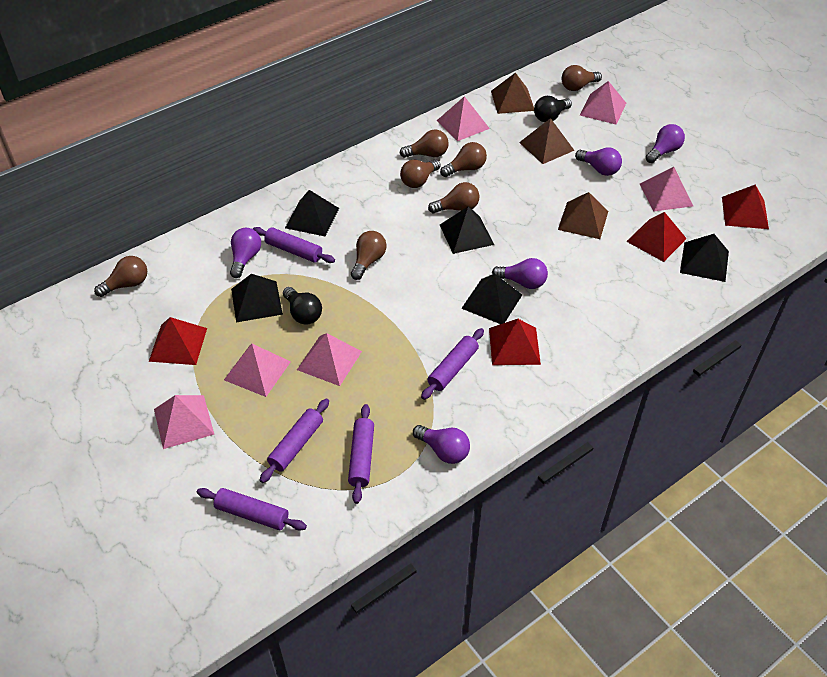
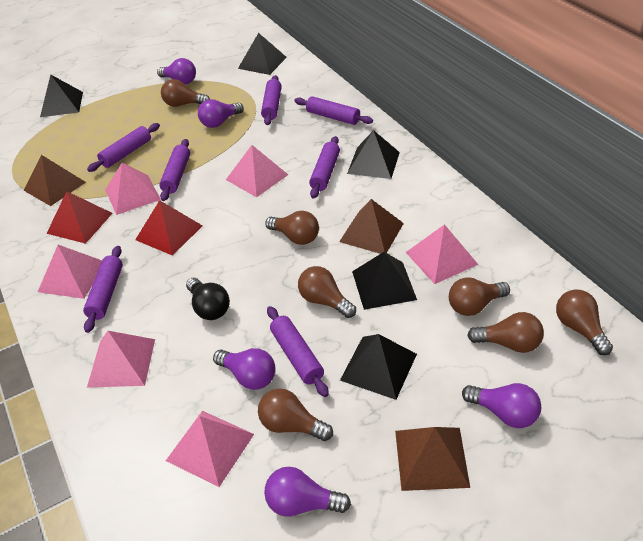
black light bulb: [283,287,322,325] [534,96,572,122] = 2 -> [186,278,230,320] = 1
purple rolling pin: [197,488,307,531] [253,227,335,263] [260,399,329,483] [348,404,374,504] [421,328,484,400] = 5 -> [83,246,123,333] [87,123,160,172] [159,139,190,201] [261,75,282,125] [267,306,329,397] [294,96,373,125] [309,136,340,199] = 7
red pyramid: [149,317,207,365] [489,319,541,365] [626,212,687,262] [722,185,769,229] = 4 -> [47,191,113,244] [135,200,202,256] = 2

